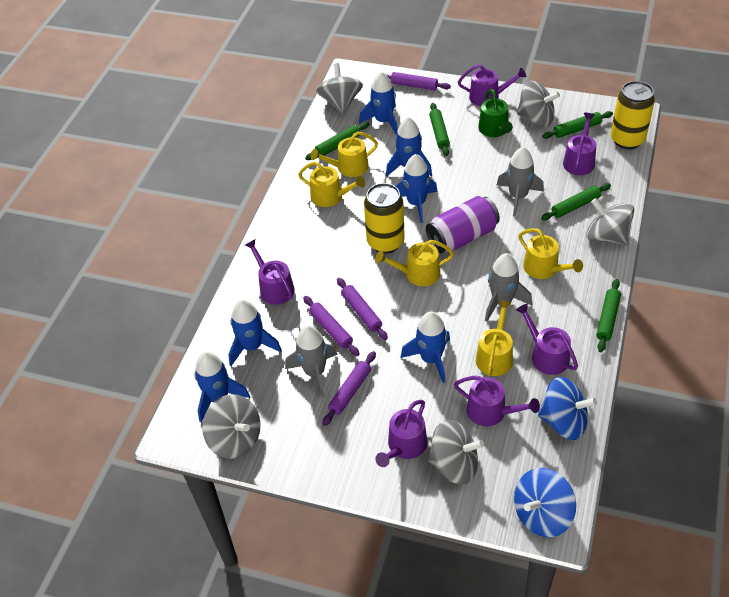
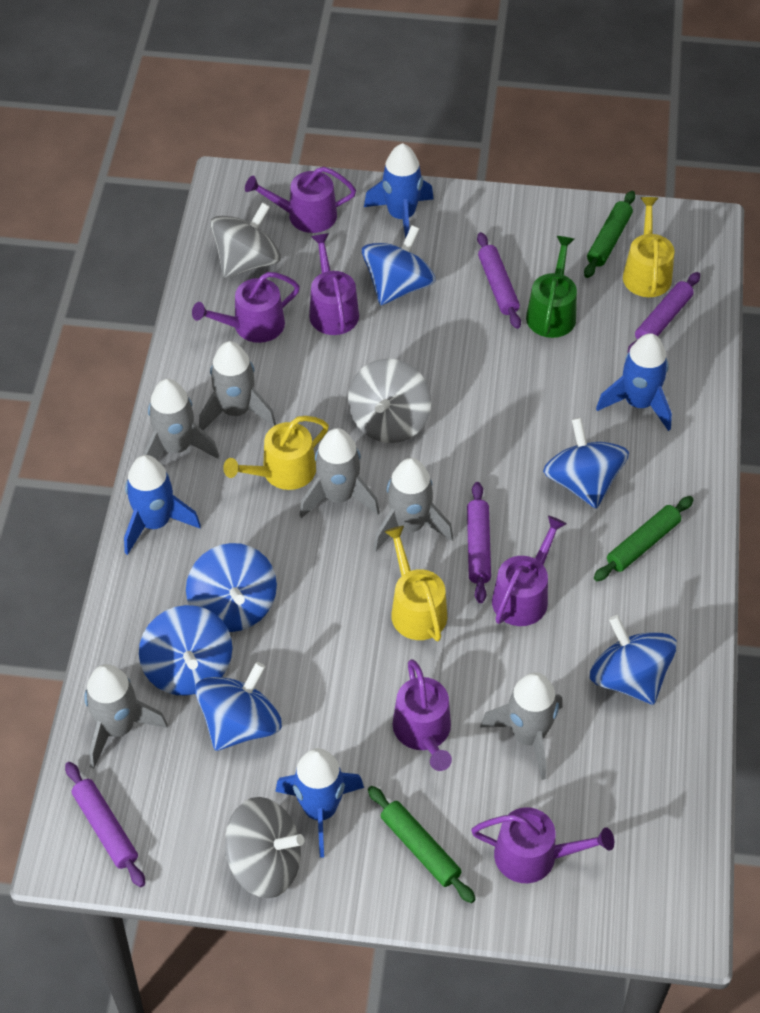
blue rocket: [194,351,250,422] [228,299,282,366] [359,72,398,135] [386,117,432,176] [396,154,438,223] [401,311,450,383] = 6 -> [124,455,201,555] [275,748,364,858] [364,143,434,239] [596,333,672,431] = 4
blue spinning top: [514,468,576,537] [538,377,597,440] = 2 -> [139,605,232,696] [186,543,277,632] [195,662,282,751] [362,225,435,305] [543,418,629,509] [590,615,677,705] = 6
green rolling pin: [305,122,370,160] [429,103,450,156] [541,183,611,220] [542,111,613,139] [597,279,621,352] = 5 -> [368,786,476,903] [584,191,635,278] [594,496,694,581] = 3
grey rocket: [285,325,338,398] [485,253,532,322] [497,147,544,216] = 3 -> [84,664,168,768] [143,379,219,460] [199,341,276,430] [299,428,380,518] [373,458,453,551] [480,672,563,780] = 6
grey spinning top: [202,394,261,459] [316,63,363,114] [428,420,484,485] [517,81,560,127] [586,198,634,246] = 5 -> [210,202,281,278] [224,797,304,898] [348,358,431,443] = 3
purple can: [426,196,500,253] = 1 -> none = 0
yellow can: [364,183,405,254] [611,81,655,149] = 2 -> none = 0
yellow watering can: [298,162,365,207] [310,132,378,177] [375,240,454,286] [476,300,513,376] [518,228,583,279] = 5 -> [223,416,329,490] [384,526,447,641] [623,197,675,297] = 3

